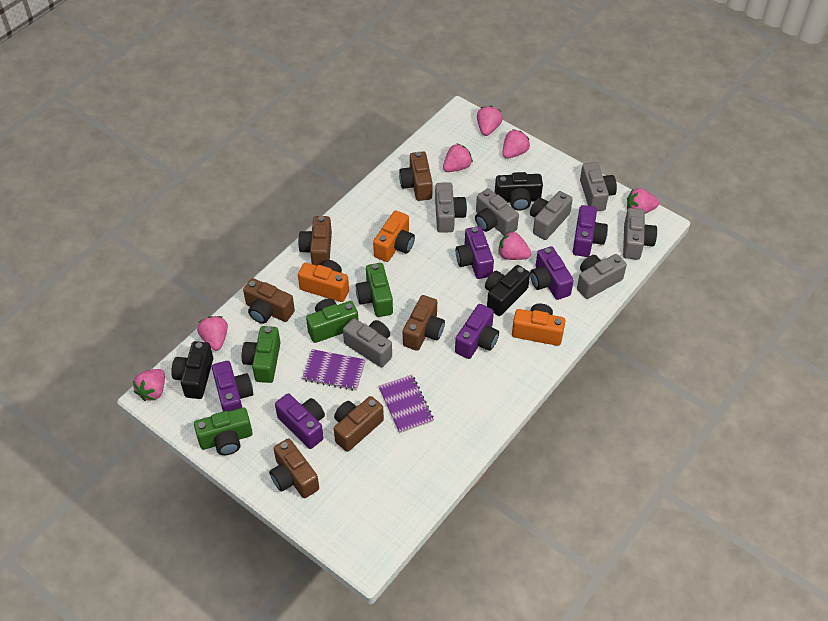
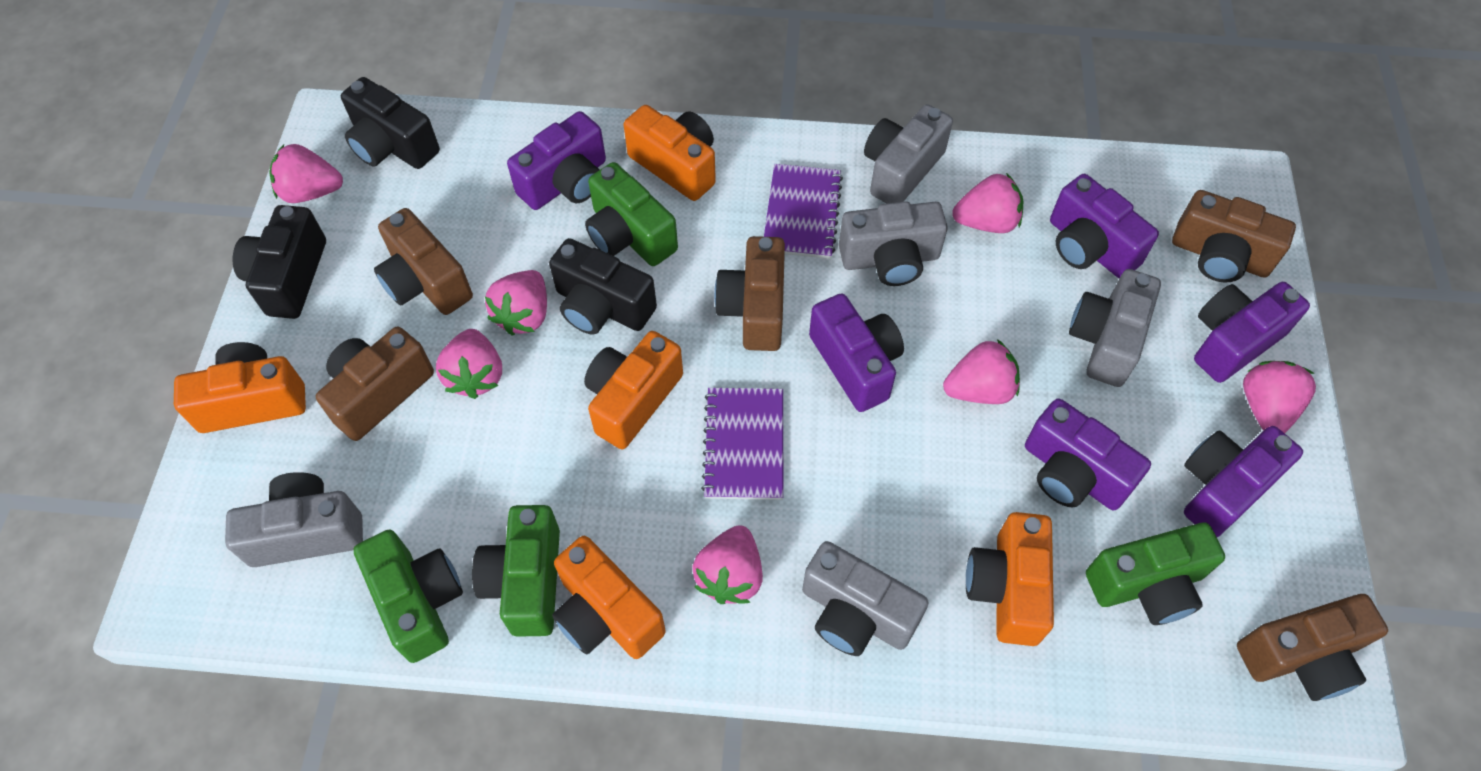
brown camera: [243,278,295,324] [269,438,319,498] [298,216,332,266] [334,396,384,452] [399,152,433,201] [403,295,445,351] = 6 -> [316,327,434,441] [374,208,473,315] [714,236,785,351] [1172,190,1296,283] [1237,594,1388,701] = 5
grey camera: [343,318,392,367] [435,182,467,233] [475,188,519,236] [530,191,573,240] [577,254,627,299] [580,162,617,211] [623,208,657,260] = 7 -> [225,472,363,567] [802,541,929,656] [839,201,948,286] [864,104,953,204] [1069,269,1161,387] = 5
orange camera: [298,260,349,302] [373,210,415,262] [512,303,565,346] = 3 -> [174,342,306,433] [552,536,666,659] [584,331,683,449] [623,105,716,201] [966,512,1054,646] = 5

